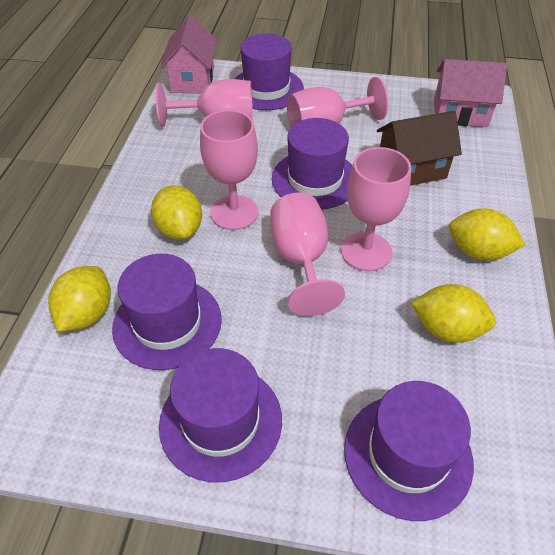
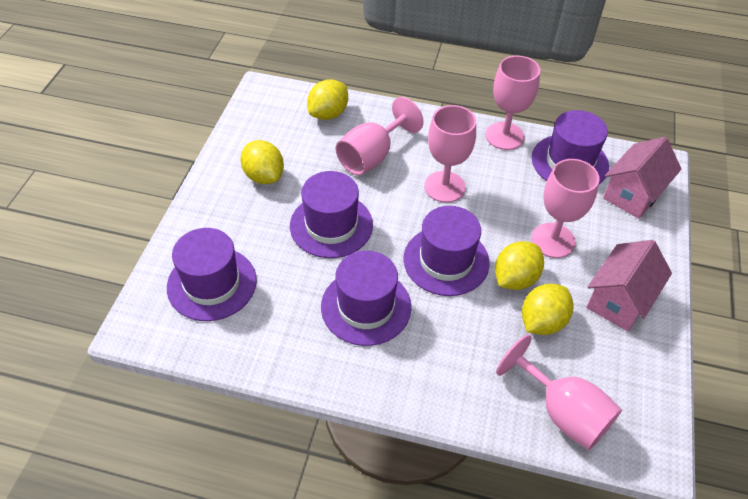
brown house: [377,111,462,185] = 1 -> none = 0

